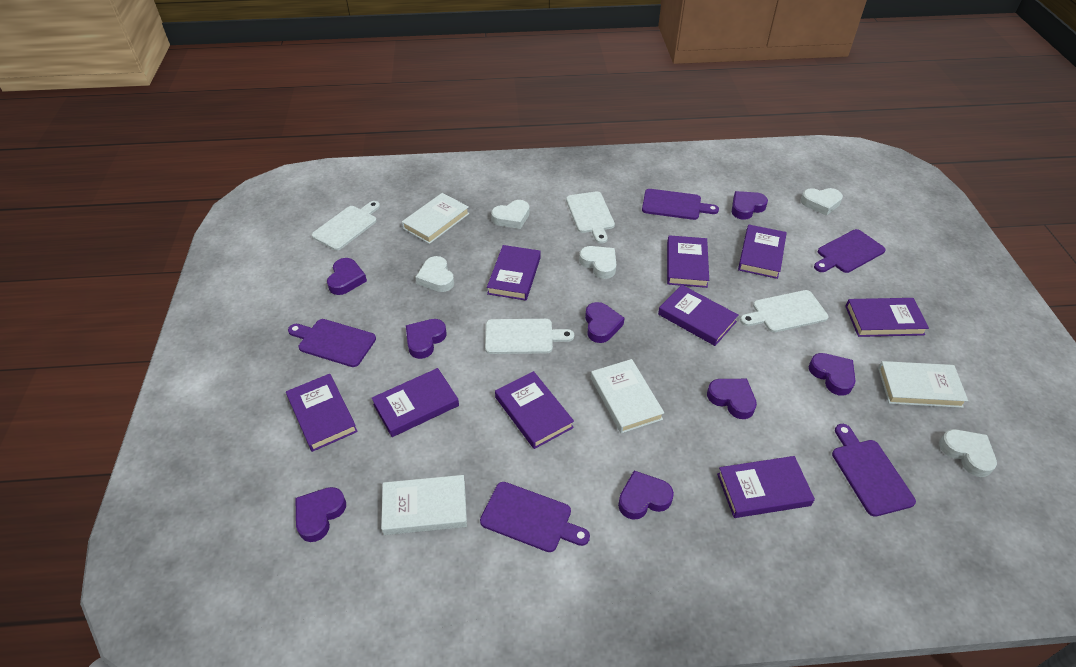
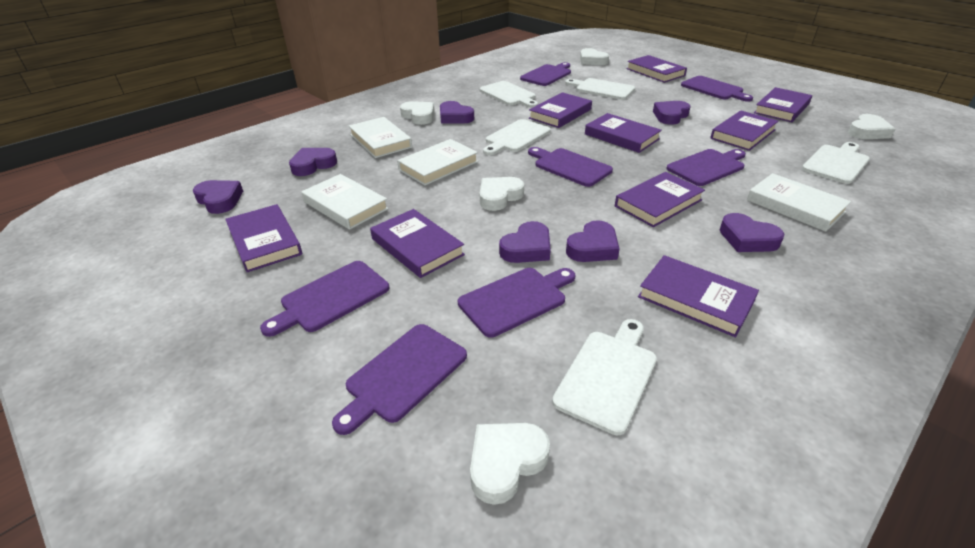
purple cutting board: [288,319,376,367] [480,482,590,552] [642,189,719,220] [814,229,886,273] [832,424,916,517] = 5 -> [260,261,389,337] [332,324,467,435] [458,268,576,338] [520,62,571,86] [528,147,613,187] [666,149,746,186] [681,76,753,102] = 7
purple heart: [295,487,346,542] [327,258,367,295] [406,319,447,359] [585,302,624,343] [618,471,674,520] [707,379,757,419] [732,191,768,220] [809,353,855,396] = 8 -> [193,180,243,214] [289,148,337,176] [440,101,474,124] [499,221,551,263] [566,220,620,262] [653,101,691,125] [720,213,784,252] = 7
white cutting board: [312,201,380,251] [485,319,574,354] [566,191,615,244] [740,290,828,333] = 4 -> [480,81,538,108] [483,119,551,155] [552,319,657,435] [565,78,635,100] [802,142,870,184] = 5

